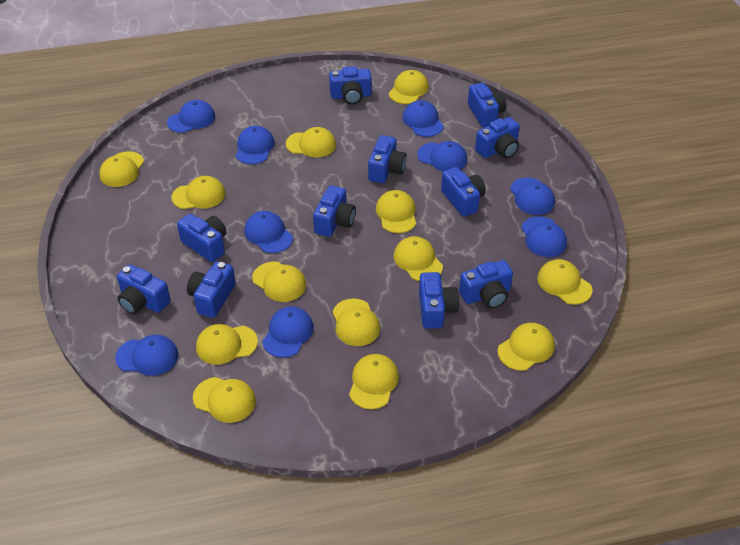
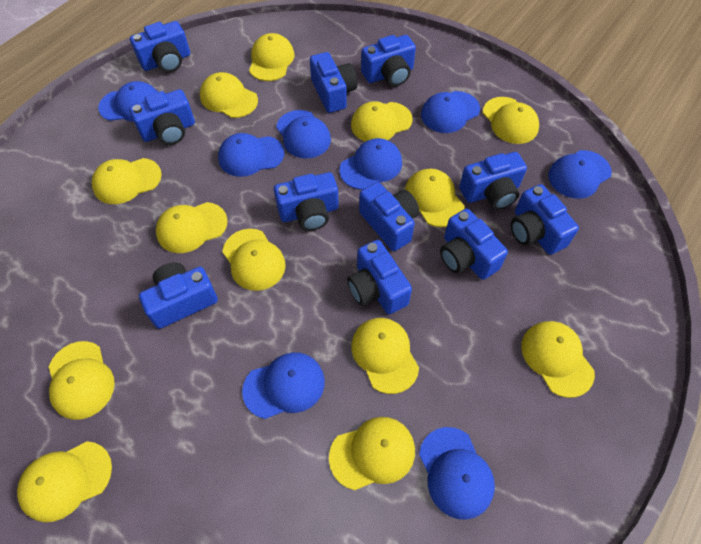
blue cap: [115,335,178,376] [167,100,215,133] [236,126,275,164] [244,211,293,253] [262,307,314,358] [403,100,444,137] [417,141,467,171] [510,178,555,215] [521,216,567,257] = 9 -> [98,81,158,122] [218,133,284,177] [242,352,325,419] [276,110,331,159] [339,138,402,190] [419,427,495,520] [421,91,480,133] [548,150,612,199] = 8

